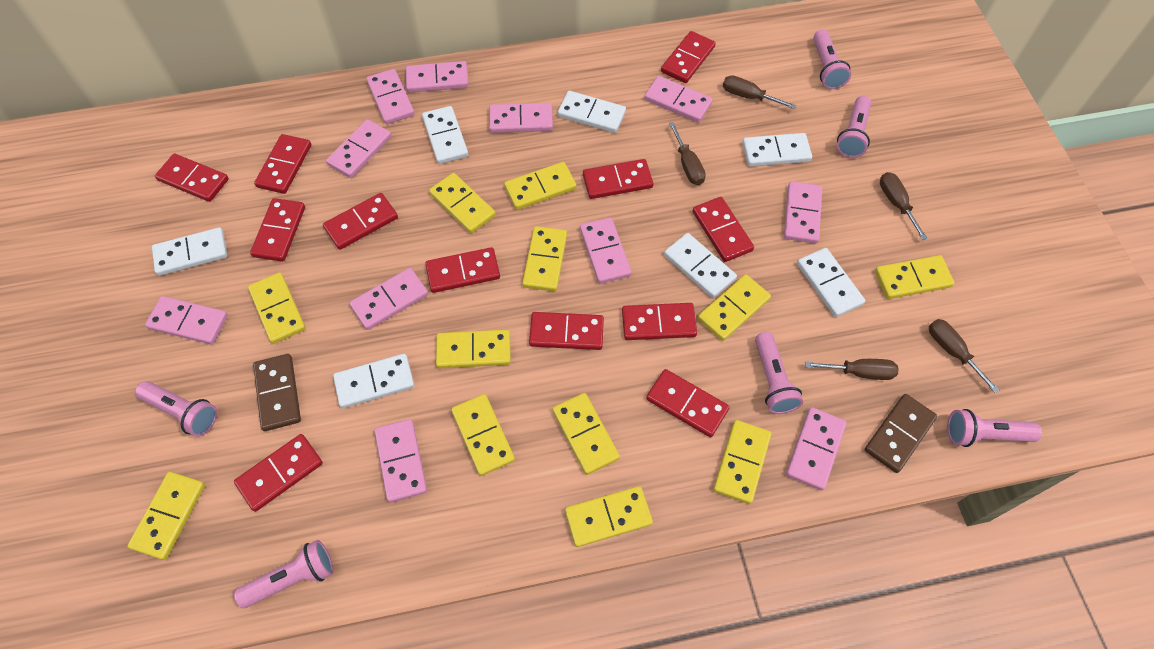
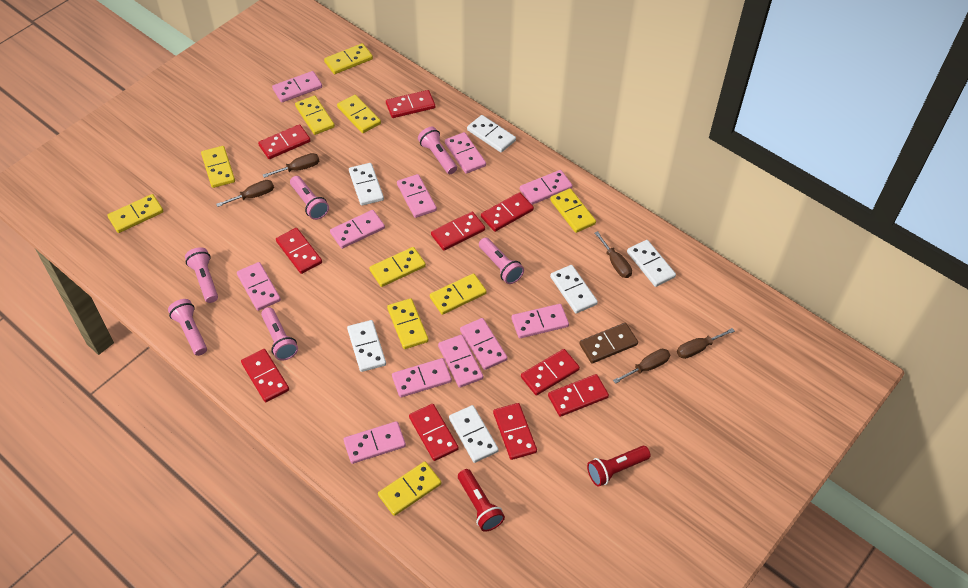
brown domino: [253,354,301,431] [865,394,937,473] = 2 -> [579,323,638,363] = 1
red domino: [155,153,229,202] [234,434,323,512] [250,198,305,262] [254,134,311,194] [323,193,398,250] [425,247,500,293] [529,312,604,350] [583,159,653,199] [622,303,697,340] [646,369,730,437] [661,31,716,83] [693,197,754,262] = 12 -> [241,349,289,402] [258,124,311,159] [276,228,322,274] [386,90,435,118] [409,404,459,461] [431,212,485,251] [481,192,534,232] [493,403,537,460] [521,349,580,396] [548,374,609,417] = 10
red flashlight: none = 0 -> [458,469,505,532] [587,446,650,487] = 2
white domino: [152,227,227,276] [333,354,414,408] [422,106,468,164] [558,91,626,133] [664,233,737,298] [742,133,812,167] [797,248,865,317] = 7 -> [347,320,386,372] [349,163,384,206] [449,405,499,463] [467,115,516,153] [550,265,598,313] [627,240,676,287] = 6
yellow domino: [127,472,205,560] [248,272,306,344] [429,173,496,233] [436,330,511,368] [451,394,515,476] [504,162,577,210] [522,226,567,292] [552,393,620,475] [565,486,653,547] [698,274,771,341] [713,420,771,504] [875,255,954,299] = 12 -> [107,194,164,233] [201,146,235,188] [295,95,335,135] [324,43,373,74] [337,95,381,133] [369,247,426,287] [378,462,441,516] [387,298,428,349] [430,273,487,315] [550,189,596,233] = 10

